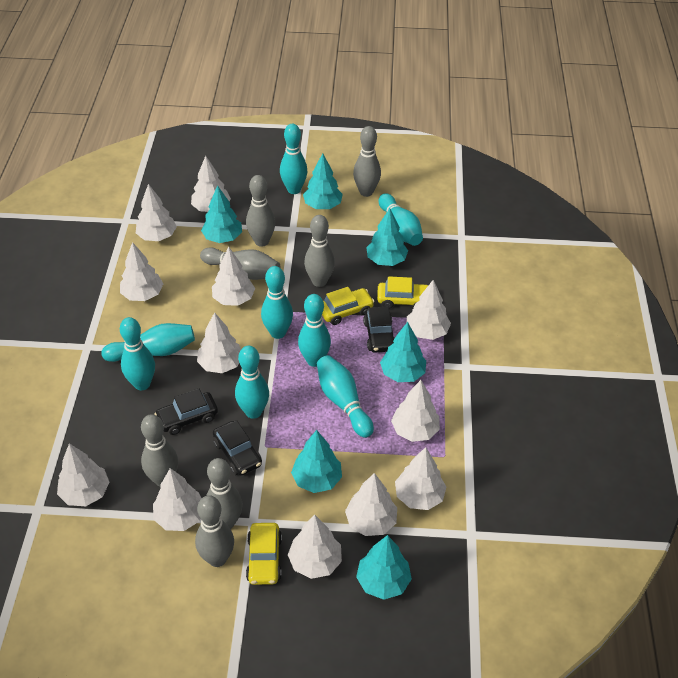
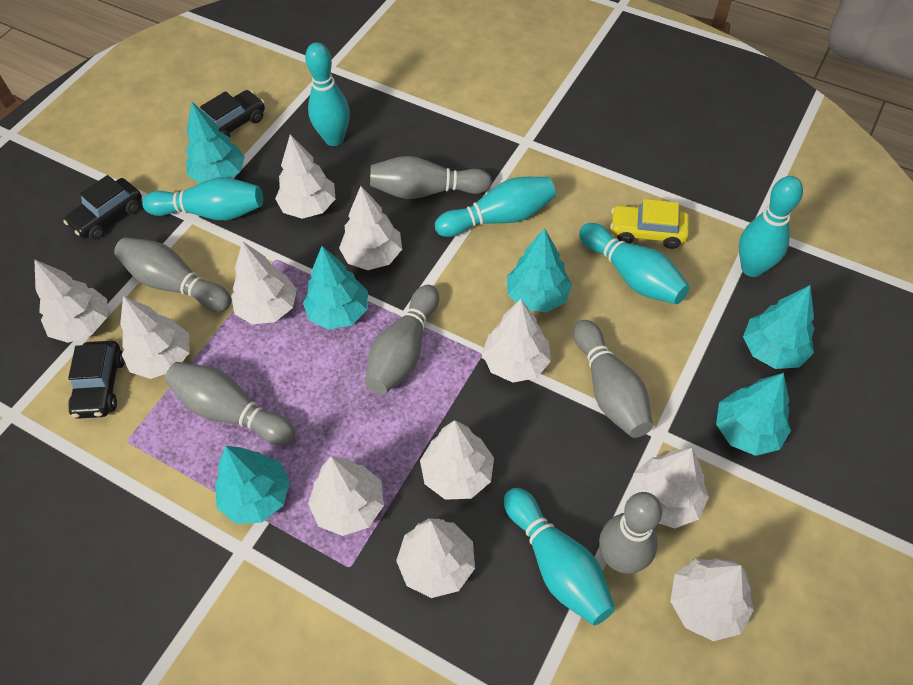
grey bowling pin: [141,414,178,487] [195,495,234,567] [200,247,280,280] [206,458,242,529] [246,175,275,247] [304,215,335,287] [353,126,381,197] = 7 -> [114,237,232,312] [165,362,295,446] [365,285,439,395] [370,156,492,199] [573,320,653,438] [599,492,663,574] = 6
turquoise bowling pin: [101,323,195,362] [120,317,155,390] [235,346,269,419] [261,266,293,339] [280,124,308,194] [298,294,331,367] [317,355,374,438] [379,193,423,246] = 8 -> [142,177,263,220] [305,42,350,146] [435,177,556,237] [504,488,615,625] [579,223,690,304] [739,176,803,277] = 6
white tree: [57,443,110,506] [120,242,163,301] [136,184,177,241] [153,468,202,531] [191,156,231,212] [197,312,241,373] [212,247,255,306] [288,515,342,579] [345,473,397,536] [391,380,440,442] [395,447,446,510] [407,280,451,340] = 12 -> [34,259,107,343] [120,296,190,379] [231,241,297,324] [275,134,336,219] [308,456,384,536] [339,186,402,270] [396,518,475,598] [420,420,494,500] [482,299,551,383] [632,448,709,528] [670,558,754,641] = 11
yellow car: [246,523,282,585] [322,287,375,325] [377,276,428,309] = 3 -> [610,199,689,249] = 1

